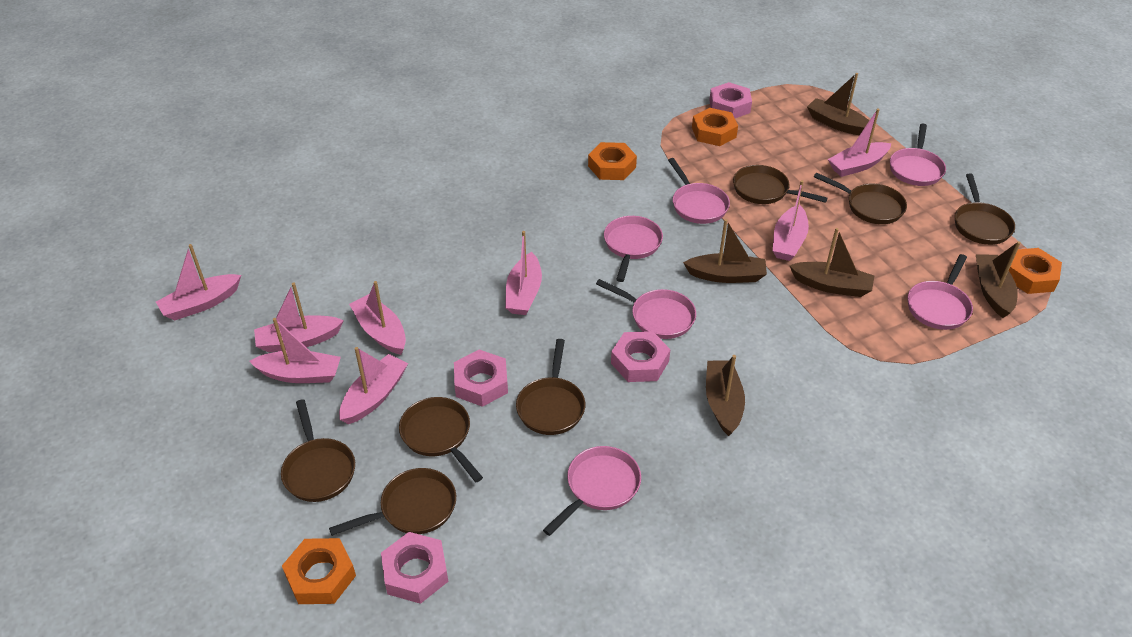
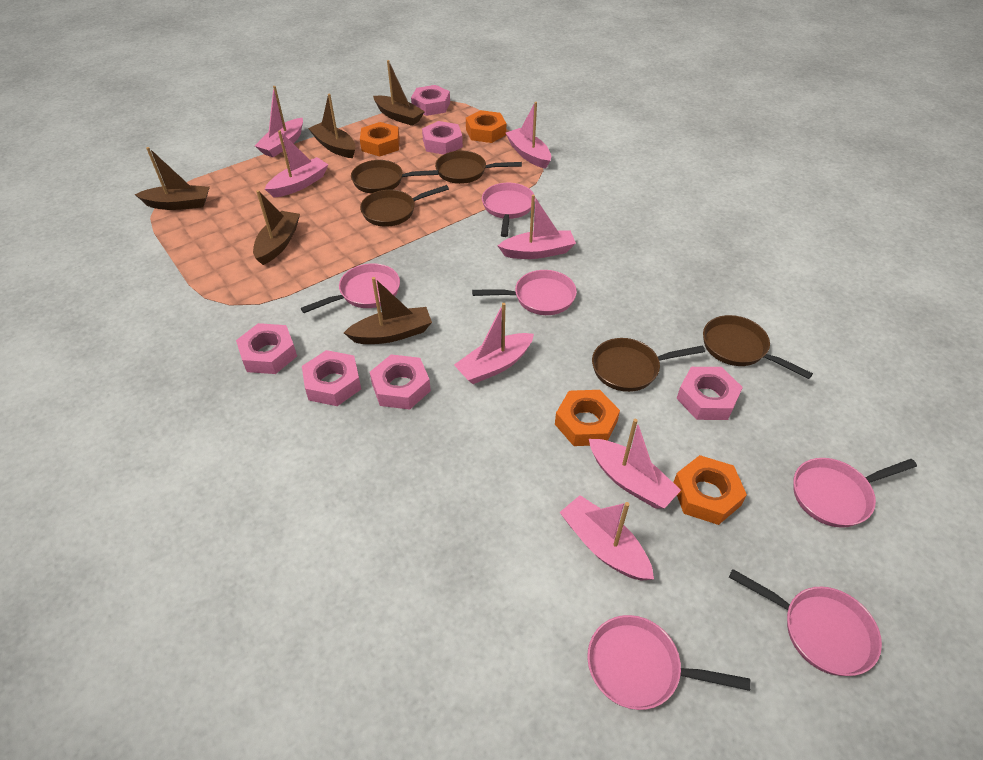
brown pan: [281,399,355,502] [329,468,456,536] [399,397,483,482] [516,339,585,435] [733,165,828,204] [814,173,907,224] [955,173,1015,245] = 7 -> [351,160,439,194] [360,185,449,227] [435,151,522,184] [592,338,705,392] [703,315,813,379] = 5
pink boat: [156,244,241,320] [249,318,341,383] [254,283,344,352] [339,347,408,424] [349,281,406,355] [505,231,542,315] [773,180,809,261] [828,109,891,177] = 8 -> [255,86,303,157] [265,130,329,197] [454,303,534,384] [498,194,576,259] [506,102,551,169] [559,495,654,581] [589,419,681,509] = 7
pink nut: [381,532,449,604] [454,349,508,407] [611,331,670,382] [709,82,752,118] = 4 -> [236,323,297,374] [302,350,361,406] [370,354,431,410] [411,85,450,116] [422,121,463,155] [677,367,743,420] = 6

